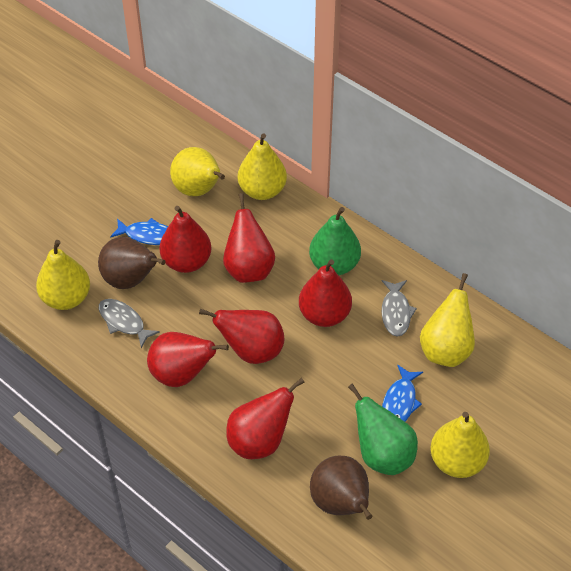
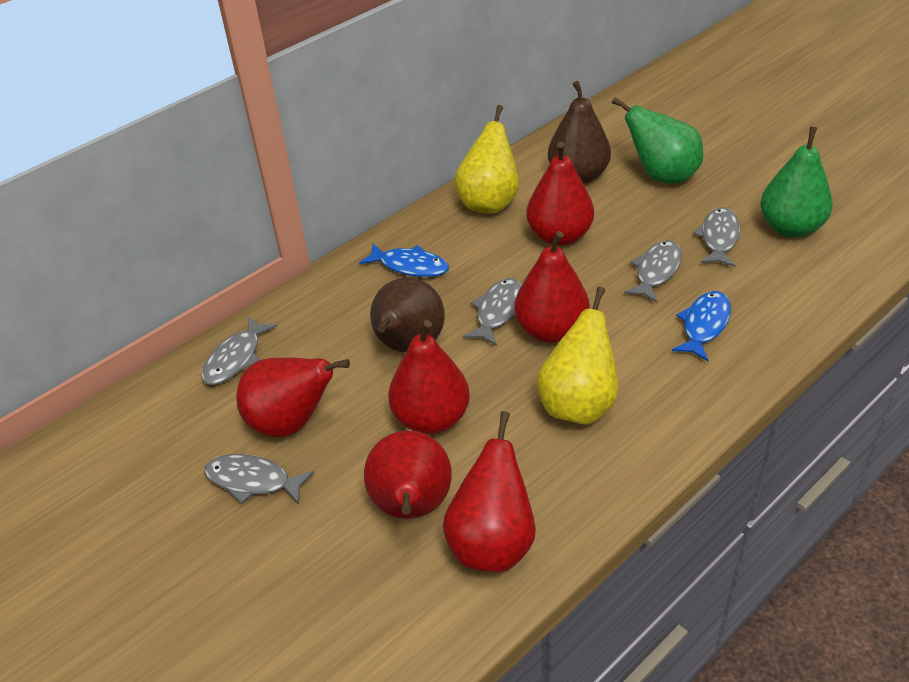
grey fish: [99,299,160,348] [382,280,417,337] = 2 -> [201,316,277,385] [204,454,315,504] [463,278,522,346] [624,240,682,303] [693,207,740,267] = 5
yellow pear: [36,240,90,310] [170,147,225,196] [238,134,287,200] [420,273,475,367] [430,412,490,478] = 5 -> [454,105,519,213] [536,287,618,425] = 2

